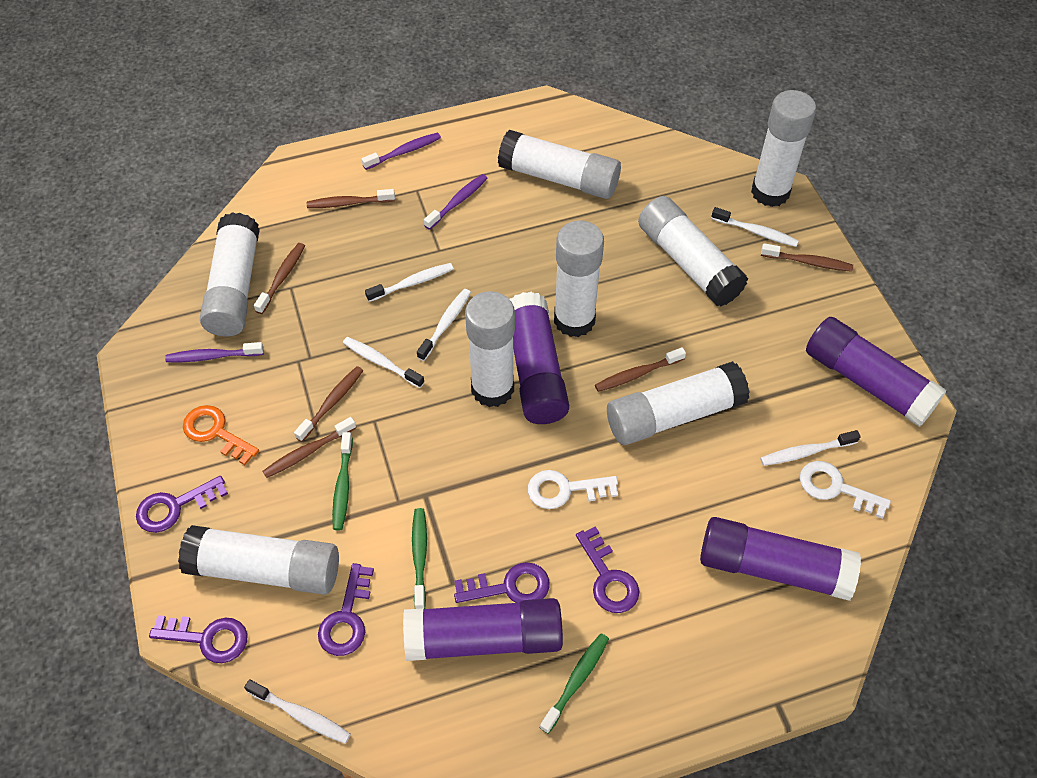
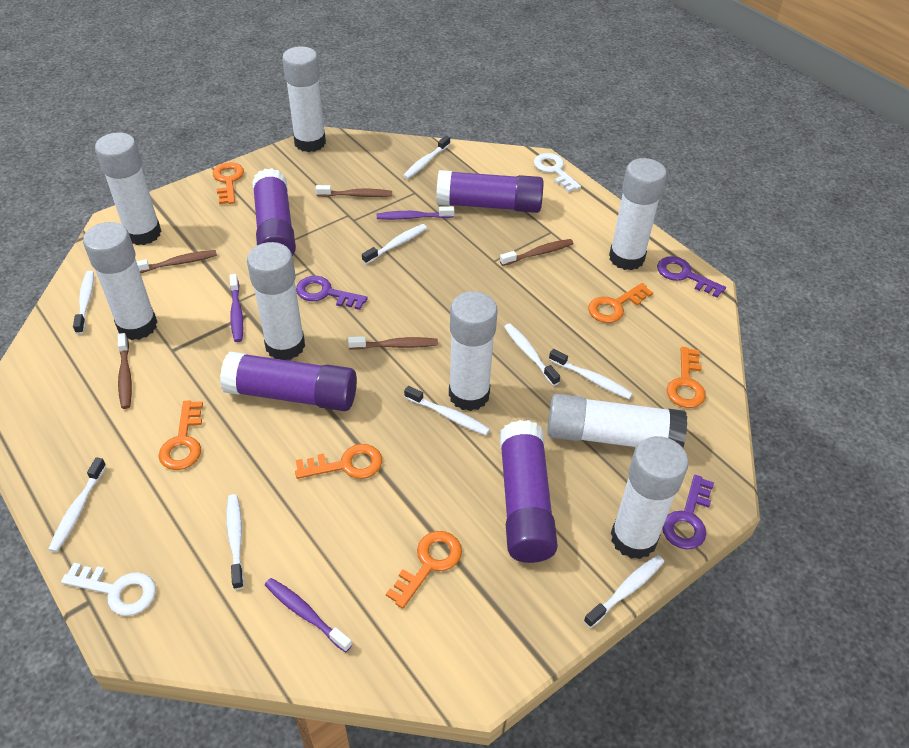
brown toothbrush: [254,243,305,314] [262,417,356,478] [294,366,363,442] [307,189,395,208] [595,347,686,392] [761,243,853,272] = 6 -> [118,333,132,409] [136,250,217,273] [316,185,392,197] [348,336,438,350] [500,239,573,266] = 5
green toothbrush: [332,432,353,530] [412,508,427,609] [540,633,609,734] = 3 -> none = 0
orange key: [183,405,259,465] = 1 -> [158,400,203,470] [213,162,244,204] [295,444,382,479] [386,531,462,609] [588,283,653,323] [667,347,706,408] = 6
purple key: [136,476,228,533] [149,615,248,663] [318,563,374,656] [454,562,550,603] [576,526,639,613] = 5 -> [296,276,368,310] [657,256,726,298] [662,475,714,549] = 3
white toothbrush: [244,679,351,744] [343,337,424,388] [365,263,454,302] [417,289,471,361] [711,207,799,247] [760,430,861,466] = 6 -> [48,457,106,552] [73,271,94,334] [226,494,244,590] [362,224,427,264] [403,136,450,179] [404,386,490,435] [504,323,560,386] [549,349,633,399] [584,555,664,628] = 9

